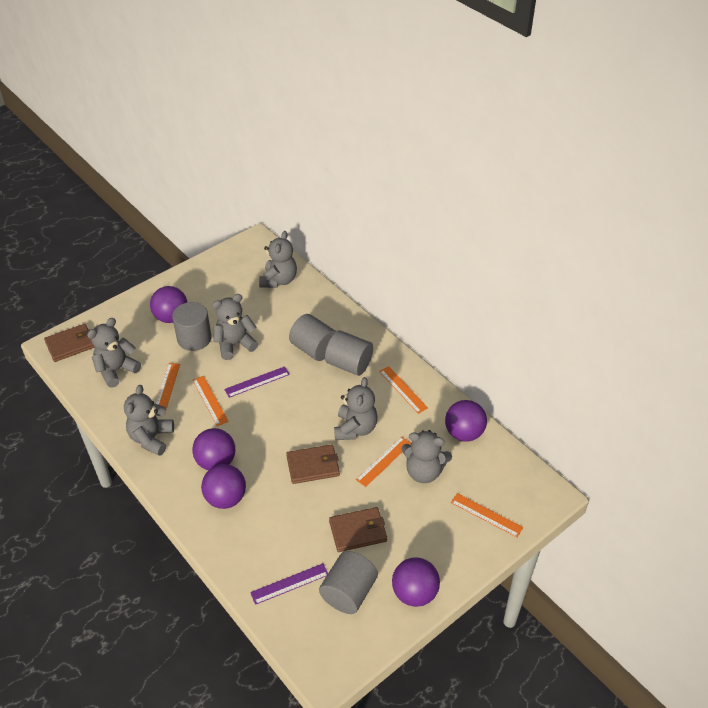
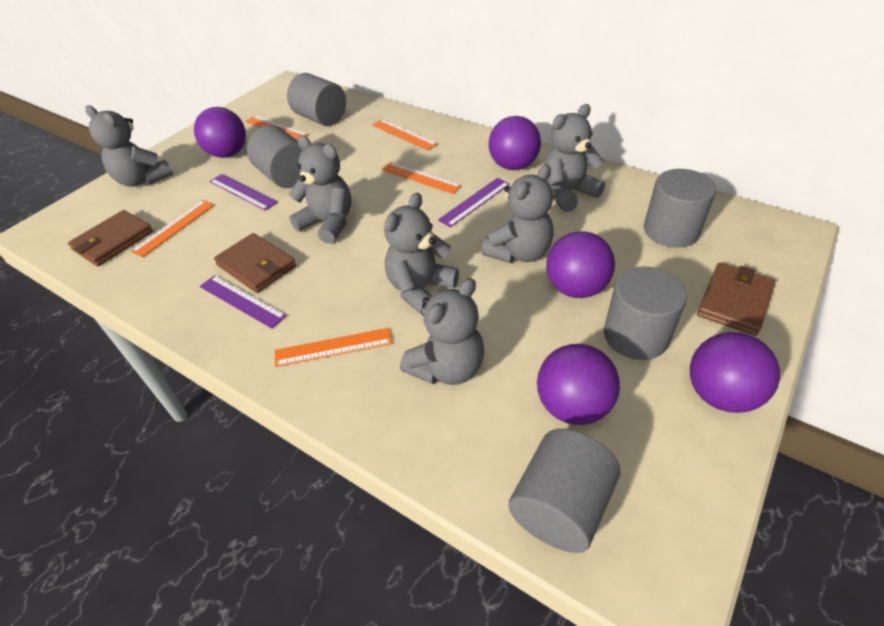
grey cylinder: [172,302,212,351] [289,314,336,361] [319,551,378,614] [325,330,373,376] = 4 -> [247,125,303,188] [287,73,346,126] [509,429,620,553] [604,267,687,360] [644,169,716,248] = 5
purple ruler: [224,366,290,398] [250,563,328,605] = 2 -> [200,275,286,329] [209,174,277,210] [438,178,510,227] = 3

